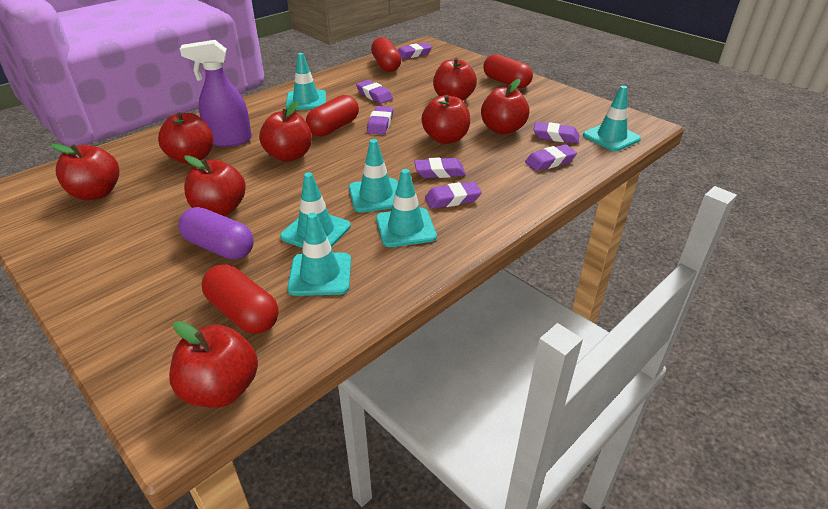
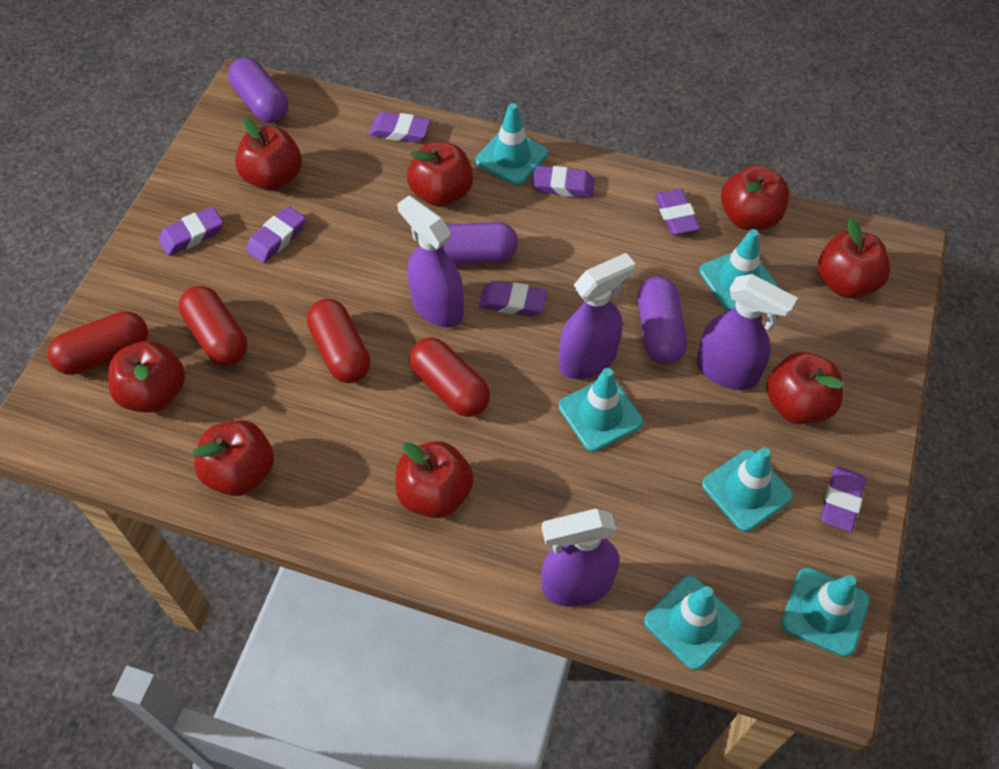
purple capsule: [178,207,254,260] = 1 -> [228,57,288,123] [443,222,518,265] [637,276,687,364] = 3
purple spray bottle: [180,40,252,147] = 1 -> [397,196,464,328] [541,509,619,607] [559,253,636,379] [697,274,797,390] = 4

